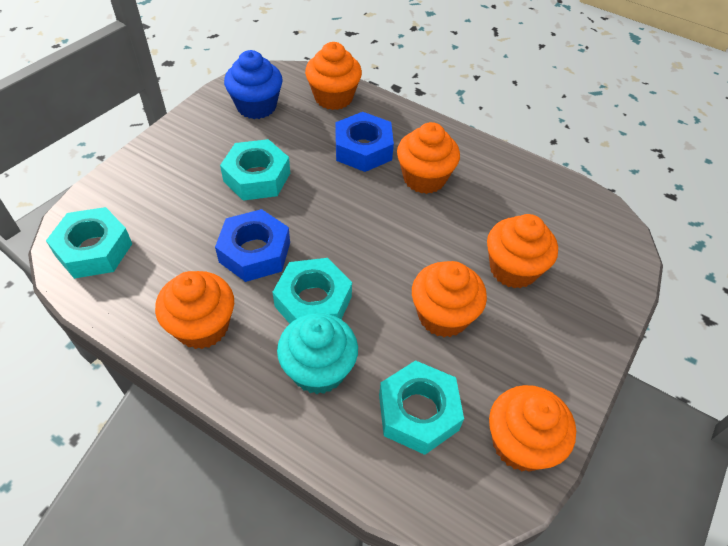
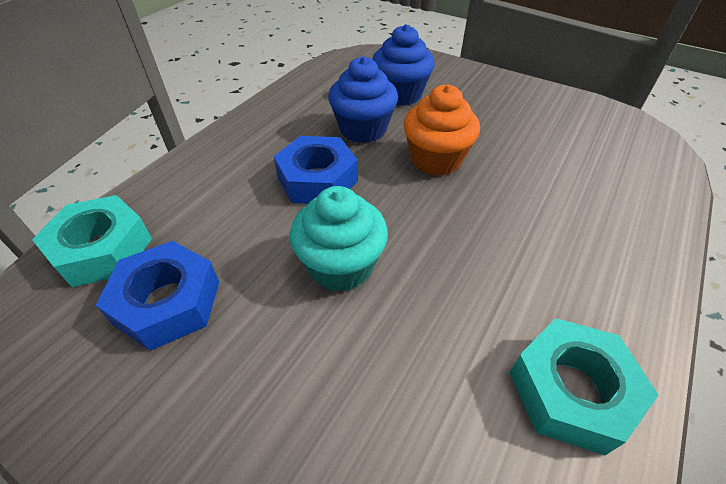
blue cupcake: [224,50,283,119] = 1 -> [328,56,398,143] [373,24,435,106] = 2
orange cupcake: [155,271,234,349] [305,42,362,110] [397,122,460,194] [412,261,487,337] [487,214,558,288] [489,385,576,472] = 6 -> [404,84,480,176] = 1
turquoise nut: [46,207,132,279] [220,139,290,201] [273,258,352,324] [379,360,464,455] = 4 -> [32,195,152,287] [510,318,659,455] = 2

